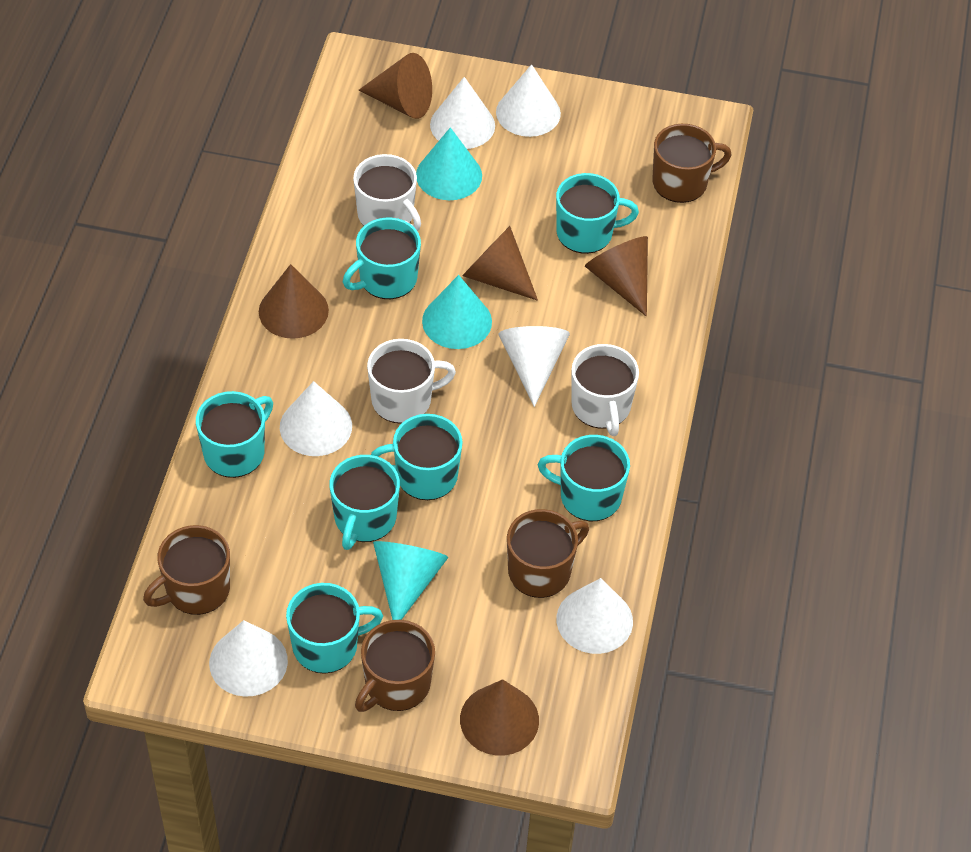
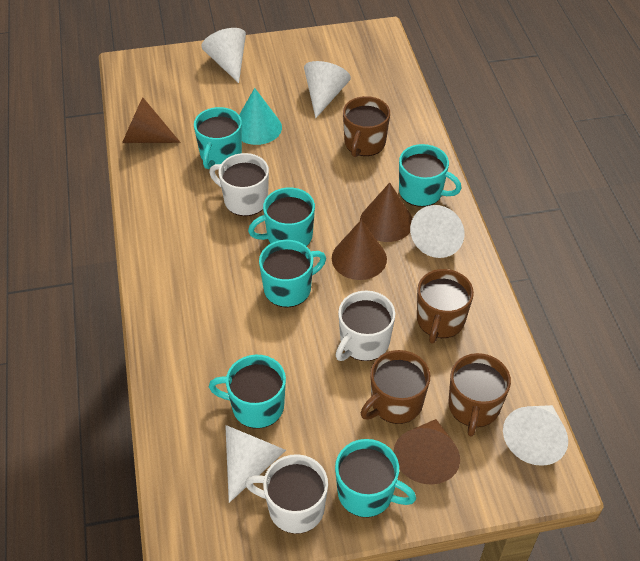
brown cone: [259,264,329,339] [359,53,432,119] [460,679,539,756] [462,226,538,301] [585,236,648,317] = 5 -> [122,97,181,143] [332,220,387,280] [360,183,413,242] [393,419,460,484] = 4
turquoise cone: [373,541,448,620] [416,127,482,200] [422,275,492,349] = 3 -> [239,88,282,145] = 1
turquoise mug: [196,391,273,478] [286,583,383,674] [329,455,400,550] [343,218,421,299] [371,414,463,500] [538,435,630,521] [556,173,639,254] = 7 -> [194,107,242,169] [209,355,286,429] [248,188,315,246] [259,240,326,308] [335,439,416,517] [399,144,462,207] = 6
white cone: [209,620,288,697] [280,381,352,456] [430,77,495,149] [496,64,561,137] [498,326,570,407] [557,578,633,654] = 6 -> [201,28,246,83] [225,425,286,503] [304,61,351,118] [410,205,465,258] [503,405,568,466] = 5

